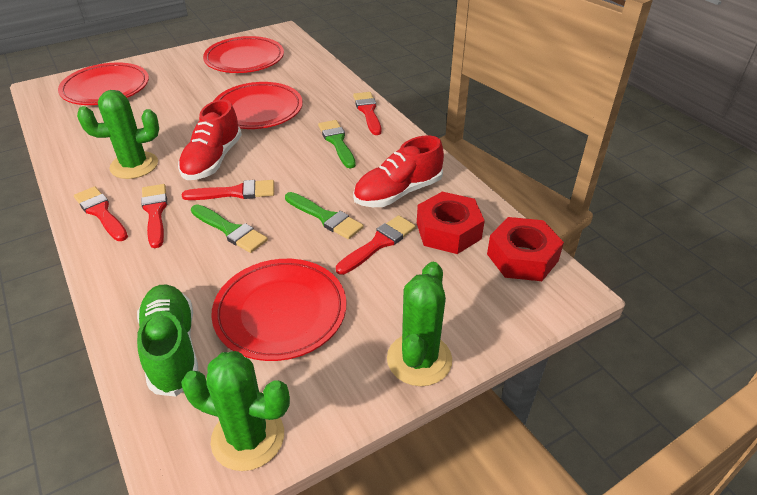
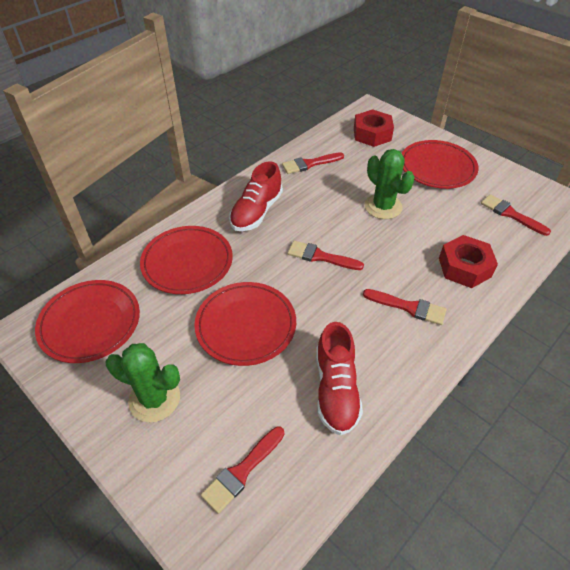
green brush: [191,204,268,253] [285,192,364,239] [318,120,356,168] = 3 -> none = 0
green cactus: [77,90,159,179] [181,351,290,471] [387,262,452,386] = 3 -> [105,343,180,422] [365,149,415,219] = 2
green shoe: [137,284,198,396] = 1 -> none = 0

